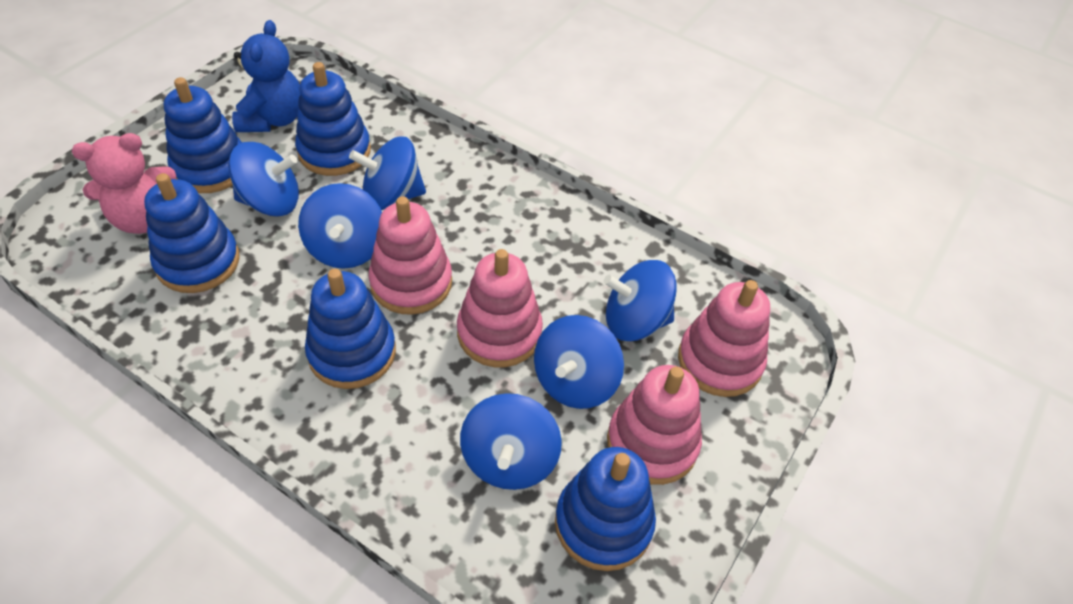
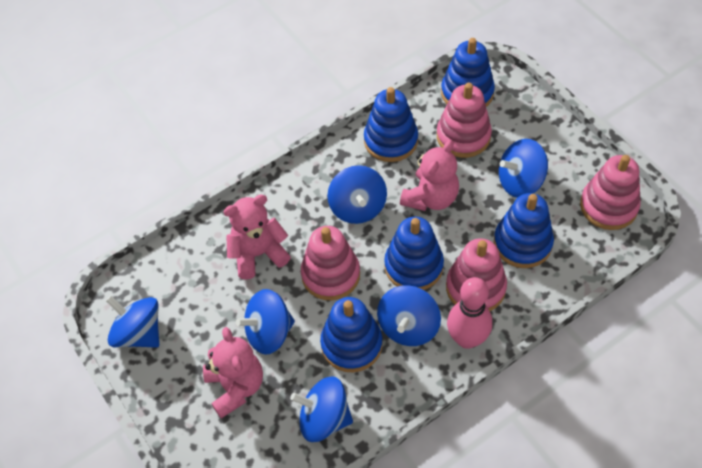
blue teddy bear: [232,20,300,132] = 1 -> none = 0
pink bowling pin: none = 0 -> [447,277,492,349] = 1
pink teddy bear: [72,133,176,234] = 1 -> [203,327,263,419] [224,195,291,280] [400,140,459,211] = 3

